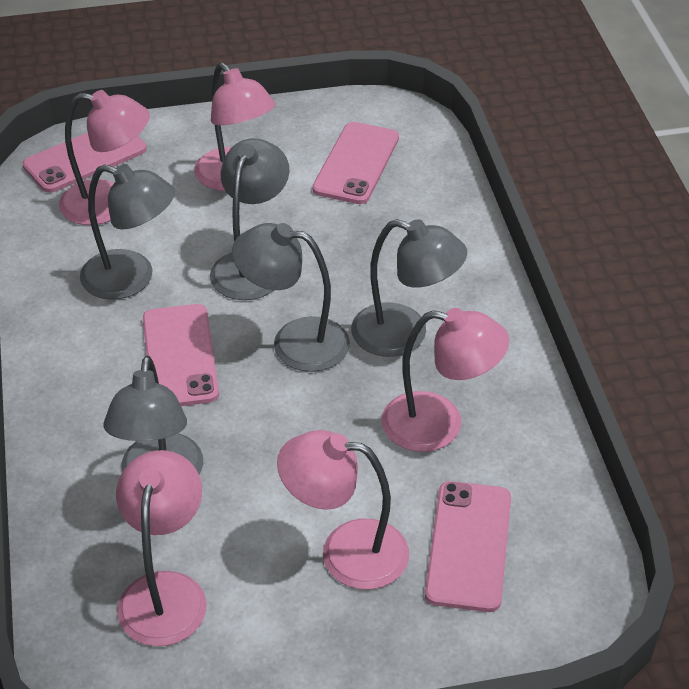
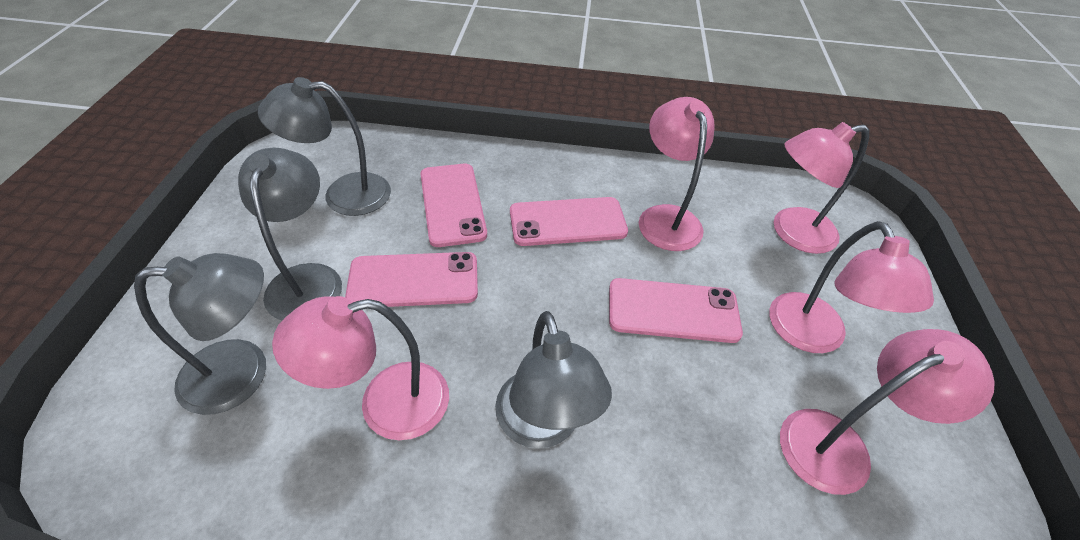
grey lamp: [80,164,175,300] [103,356,203,474] [210,138,289,300] [232,223,350,372] [351,219,467,357] = 5 -> [134,253,266,415] [238,147,342,320] [258,77,391,216] [495,311,612,448] = 4

